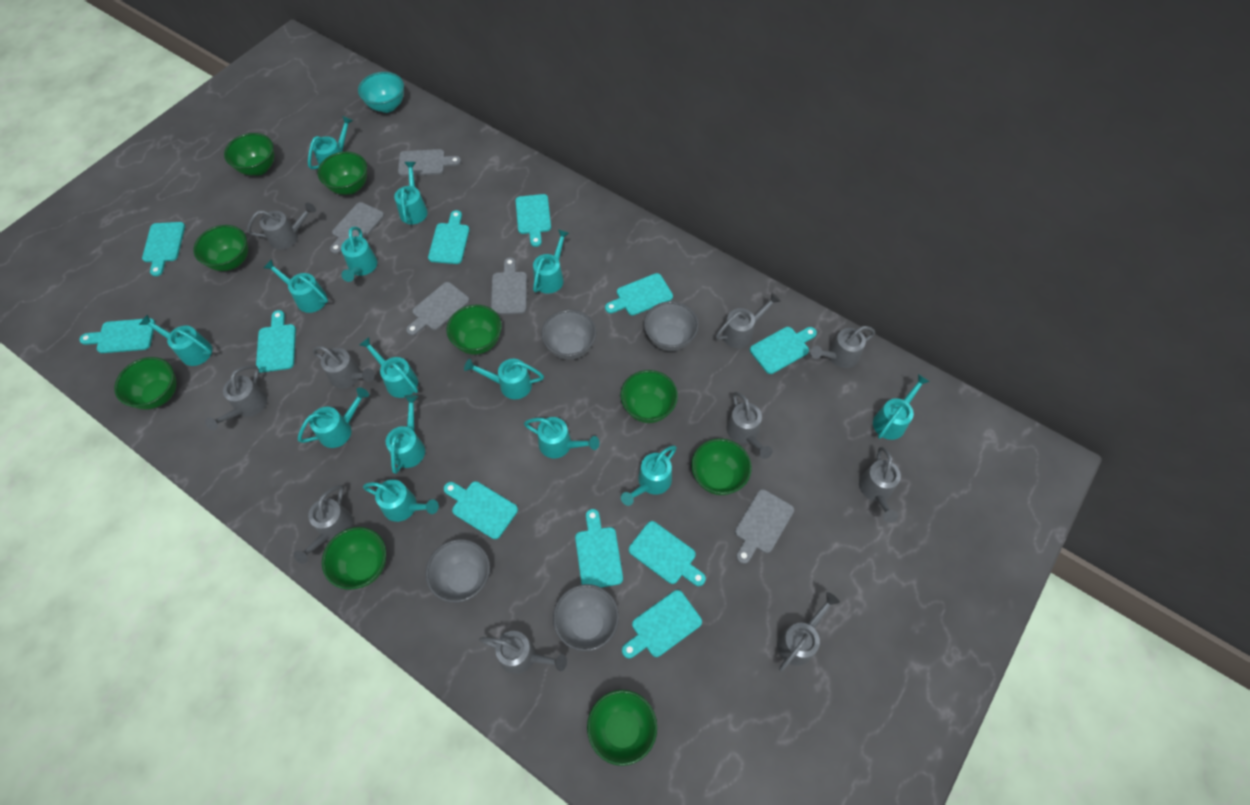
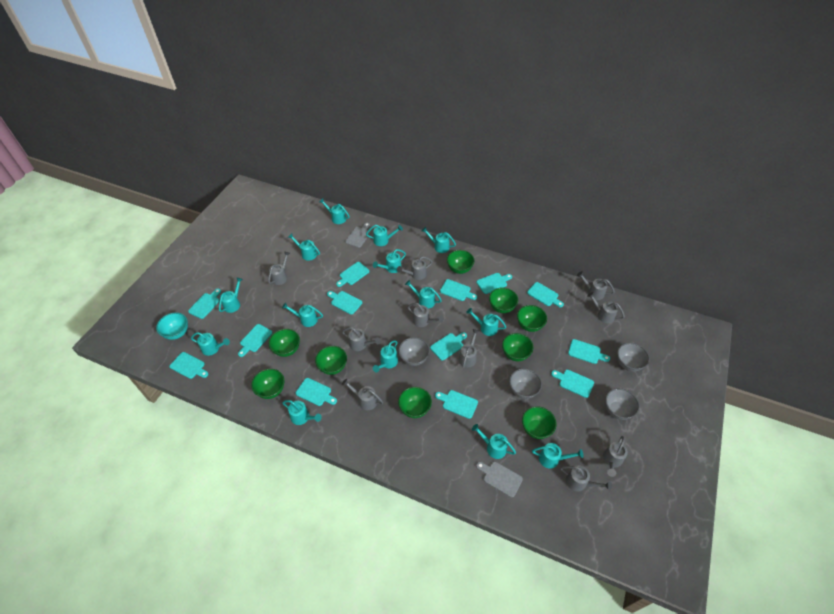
grey cutting board: [330,202,384,254] [398,149,461,176] [406,282,470,336] [491,257,527,315] [735,489,794,564] = 5 -> [345,223,371,248] [476,462,523,497] = 2
turquoise cutting board: [80,318,155,353] [142,222,185,276] [256,310,296,372] [428,210,469,264] [444,481,518,539] [515,194,551,247] [575,509,623,587] [605,273,673,315] [622,590,702,658] [629,521,706,586] [750,327,817,374] = 11 -> [169,352,208,379] [188,289,221,319] [238,324,272,357] [296,378,337,406] [327,291,362,315] [336,262,370,287] [430,332,467,360] [435,390,478,419] [440,279,477,301] [477,273,512,294] [527,282,564,307] [551,370,594,398] [568,339,610,364] = 13

